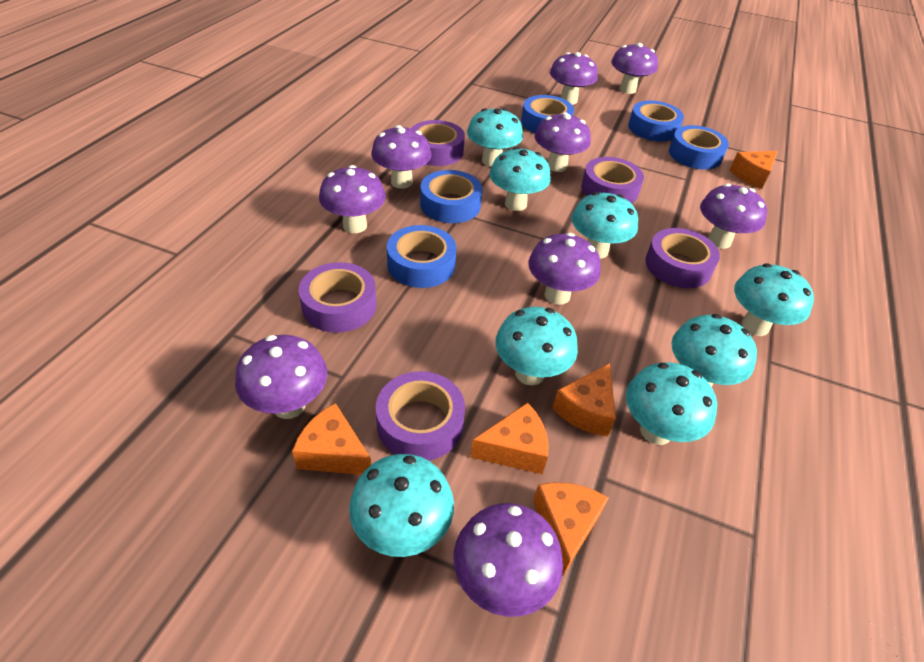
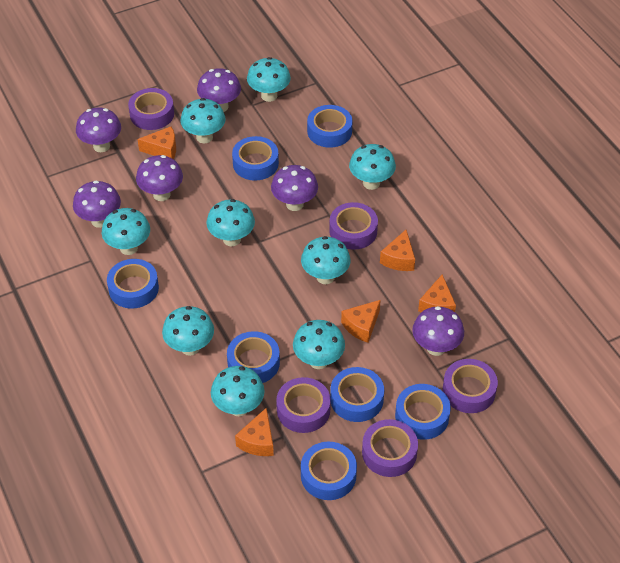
blue tape: [387,225,456,288] [420,170,482,223] [521,95,574,133] [628,101,684,142] [669,125,729,170] = 5 -> [107,259,159,309] [227,331,280,383] [232,136,279,181] [301,442,357,500] [307,105,353,148] [330,367,384,422] [395,384,451,440] = 7
purple mushroom: [235,335,327,419] [319,165,386,233] [371,125,431,189] [454,503,563,617] [528,233,601,305] [535,112,591,172] [550,52,598,105] [611,43,658,94] [700,183,767,249] = 9 -> [73,180,121,228] [76,107,121,152] [136,155,183,201] [197,68,241,112] [271,165,318,211] [412,306,464,356] = 6
turquoise mushroom: [349,454,454,557] [467,108,523,167] [489,147,551,211] [495,307,578,386] [572,192,638,259] [626,362,717,445] [671,314,757,387] [734,263,814,336] = 8 -> [102,208,150,255] [162,306,214,356] [180,98,226,143] [206,199,255,246] [211,366,265,416] [247,57,291,102] [293,320,345,369] [301,236,351,284] [349,144,396,190] = 9

